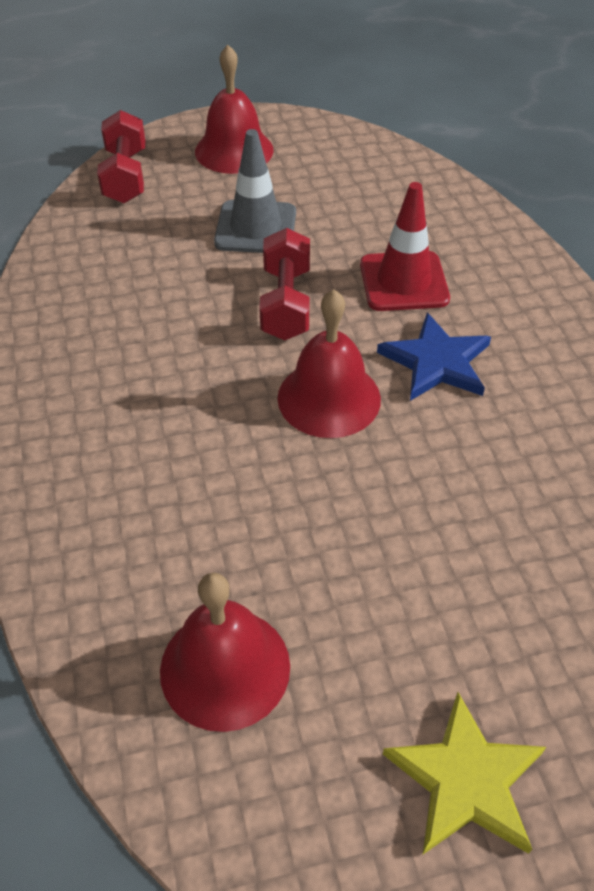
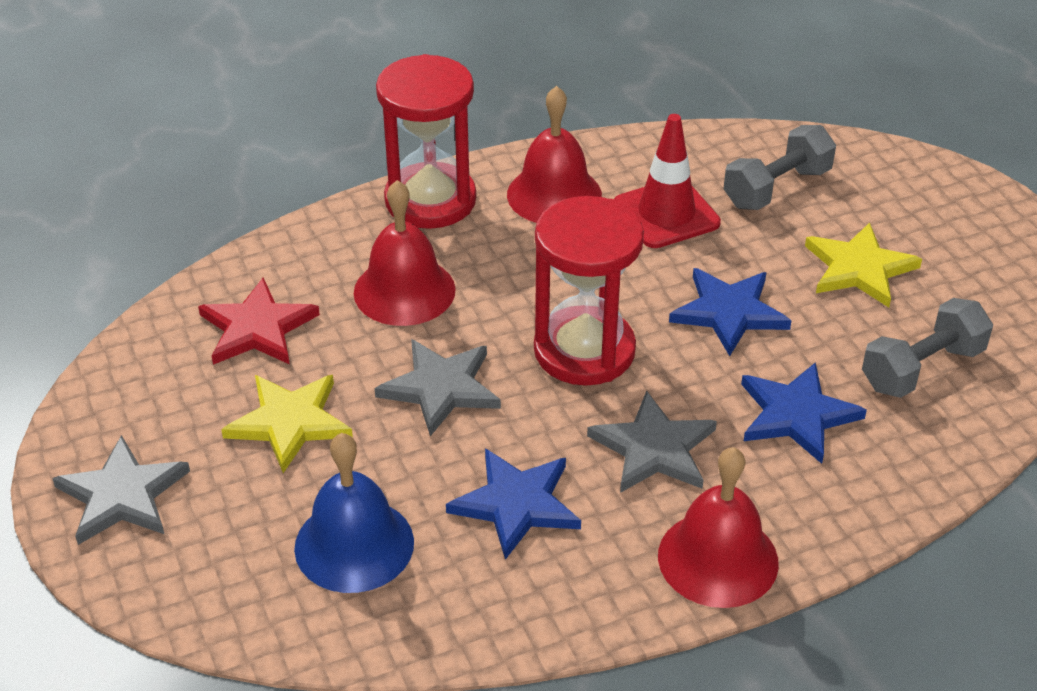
blue bell: none = 0 -> [294,433,414,593] = 1
blue star: [377,313,491,401] = 1 -> [446,448,581,560] [669,268,791,356] [741,362,867,464] = 3
grey dumbbell: none = 0 -> [723,125,836,210] [862,298,993,398] = 2
grey star: none = 0 -> [52,435,190,545] [375,339,501,436] [587,390,717,493] = 3
grey traffic cone: [214,129,296,253] = 1 -> none = 0
red dumbbell: [97,110,145,203] [259,228,310,340] = 2 -> none = 0
red hourglass: none = 0 -> [376,54,476,229] [534,196,644,385] = 2
red star: none = 0 -> [198,277,320,365] = 1
yellow star: [383,692,546,854] = 1 -> [221,375,353,473] [805,222,922,307] = 2

